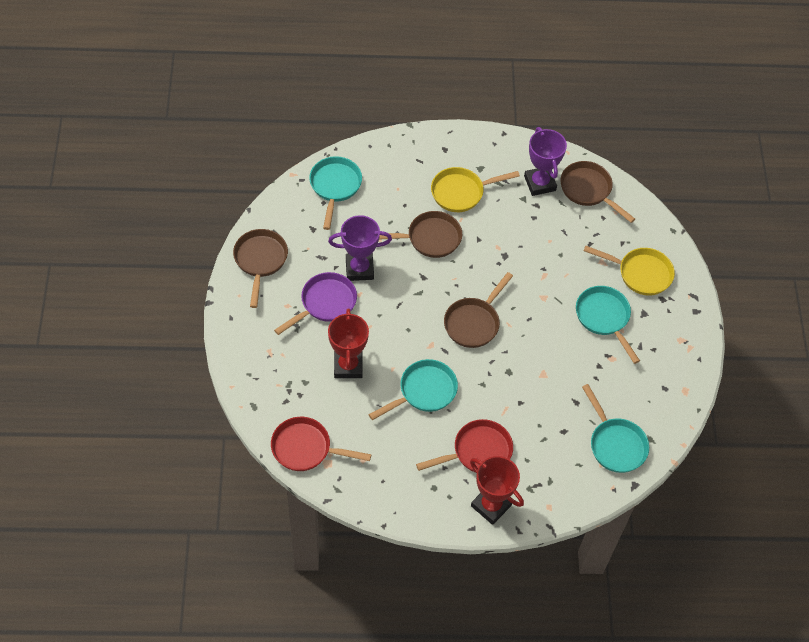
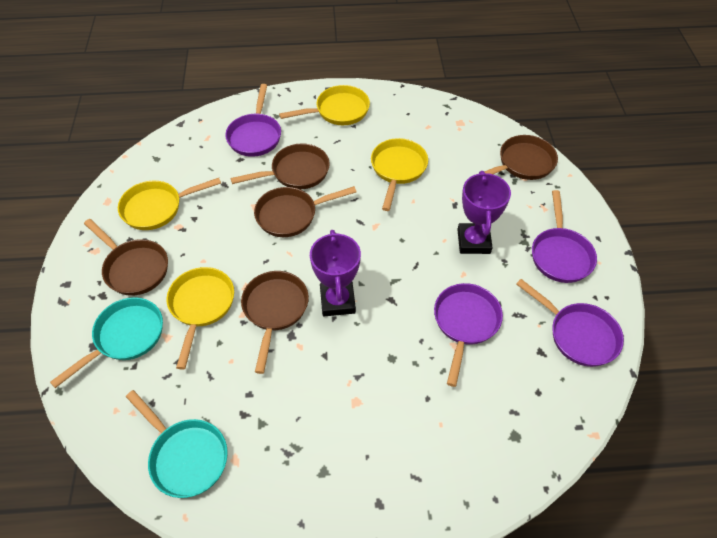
brown pan: [233,229,288,308] [379,211,462,258] [444,272,513,348] [560,161,635,223] = 4 -> [84,219,168,296] [230,143,330,190] [241,271,309,374] [254,186,356,237] [484,135,558,180] = 5
purple pan: [274,272,357,335] = 1 -> [225,84,281,157] [434,283,503,387] [516,279,624,367] [532,190,597,283] = 4
red pan: [271,417,371,471] [416,419,513,473] = 2 -> none = 0
red trophy: [328,309,369,378] [470,456,524,525] = 2 -> none = 0
turquoise pan: [309,156,362,230] [369,359,458,420] [576,286,640,364] [582,384,649,473] = 4 -> [50,297,163,388] [126,390,228,498] = 2
yellow pan: [431,167,520,212] [584,245,675,296] = 2 -> [118,178,221,230] [167,267,234,370] [279,85,370,125] [371,138,428,211] = 4

